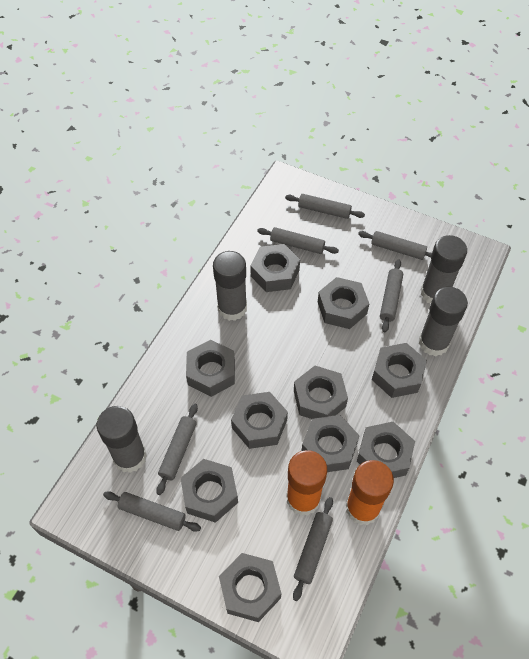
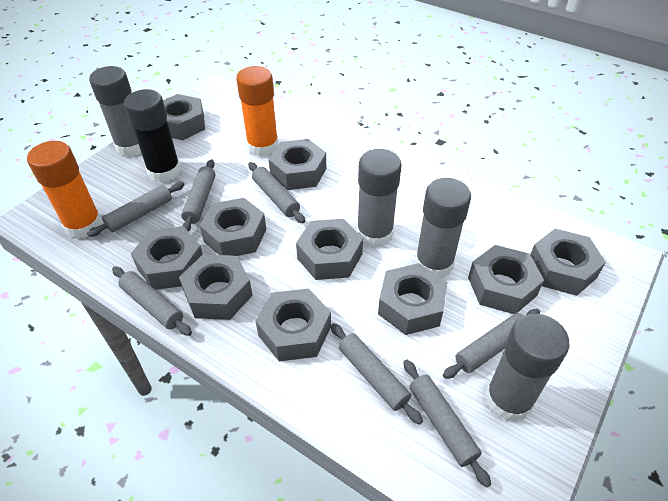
black glue stick: none = 0 -> [124,89,181,182] = 1

